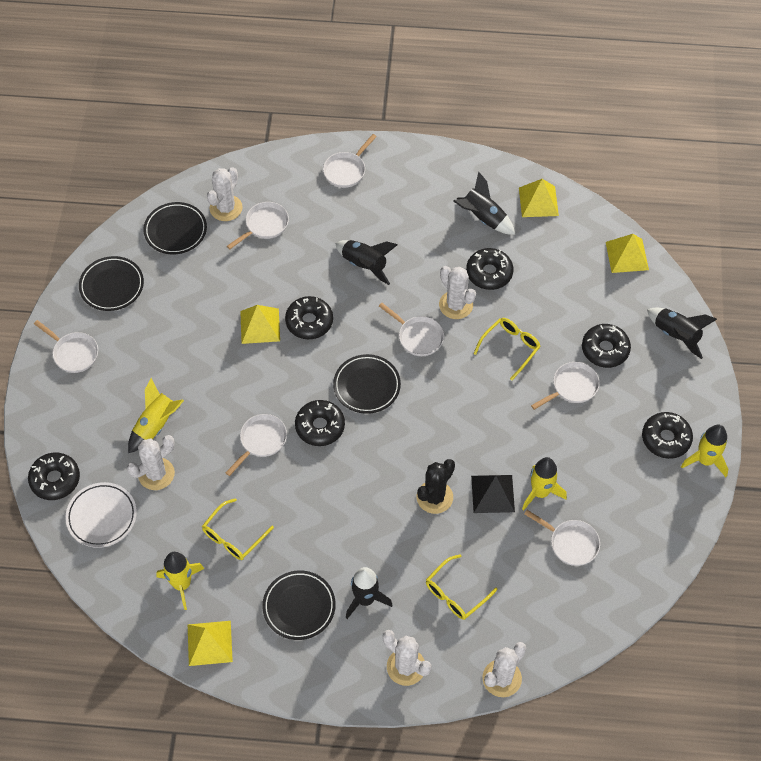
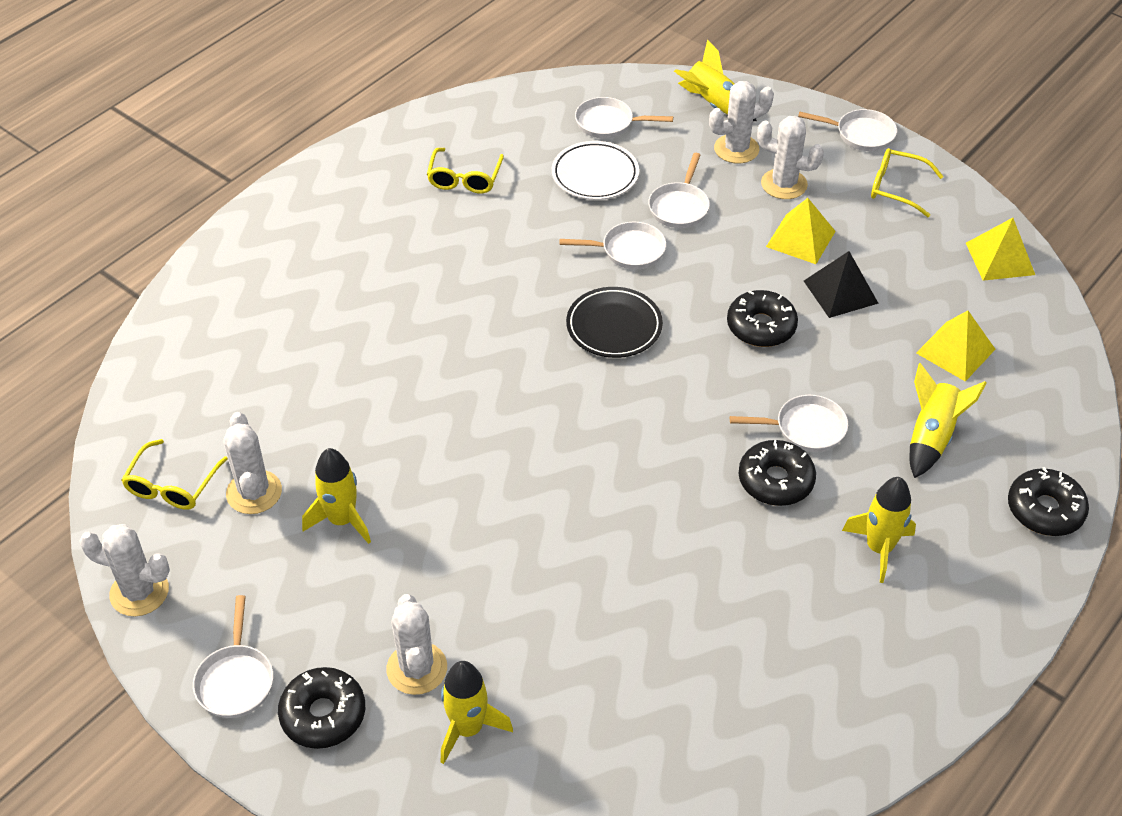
black cactus: [417,459,455,514] = 1 -> none = 0
black donut: [28,453,80,500] [285,296,333,339] [295,400,345,446] [466,248,513,290] [582,324,631,368] [642,412,693,459] = 6 -> [278,667,365,749] [727,290,798,347] [738,440,816,506] [1008,467,1089,536] = 4
black plate: [79,256,144,311] [143,202,207,254] [262,570,336,640] [333,354,401,414] = 4 -> [566,287,663,358] = 1
black rocket: [335,240,398,285] [346,567,392,619] [453,172,515,235] [647,308,717,359] = 4 -> none = 0
white pan: [34,320,98,373] [226,414,287,476] [227,202,289,249] [323,134,377,188] [379,303,444,356] [524,510,600,566] [531,362,600,410] = 7 -> [193,595,273,718] [560,222,666,269] [575,97,673,138] [648,153,710,228] [730,395,848,452] [798,109,897,151] = 6
yellow pyramid: [188,621,233,666] [240,305,280,344] [519,179,559,217] [606,234,649,273] = 4 -> [766,198,836,264] [916,311,996,382] [966,218,1035,281] = 3
yellow rocket: [128,378,184,453] [156,552,204,610] [522,457,567,510] [681,424,728,477] = 4 -> [302,448,371,544] [441,661,513,764] [674,39,757,121] [842,477,916,583] [910,363,986,478] = 5

